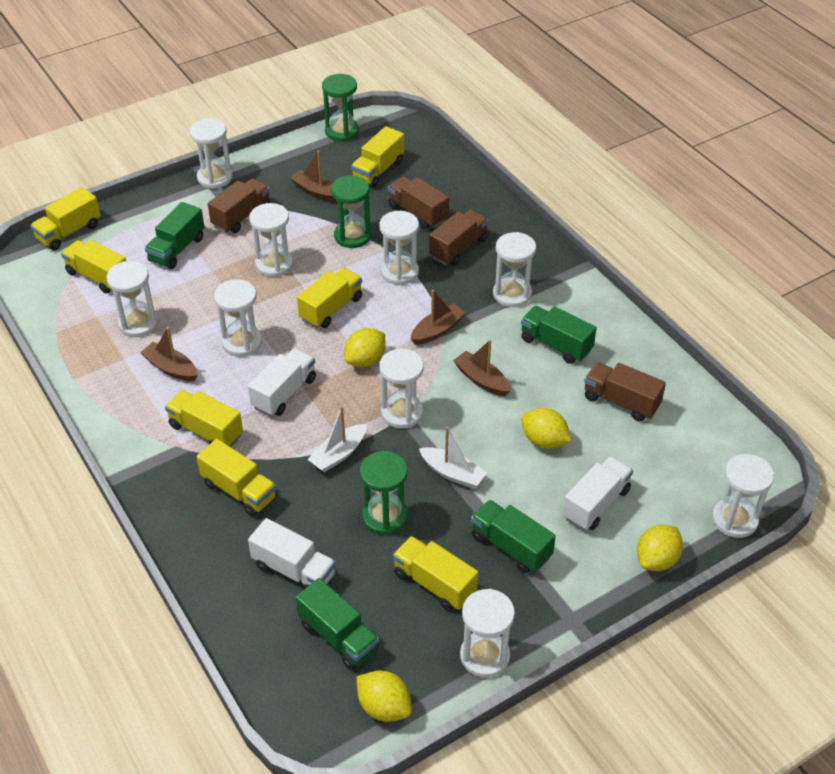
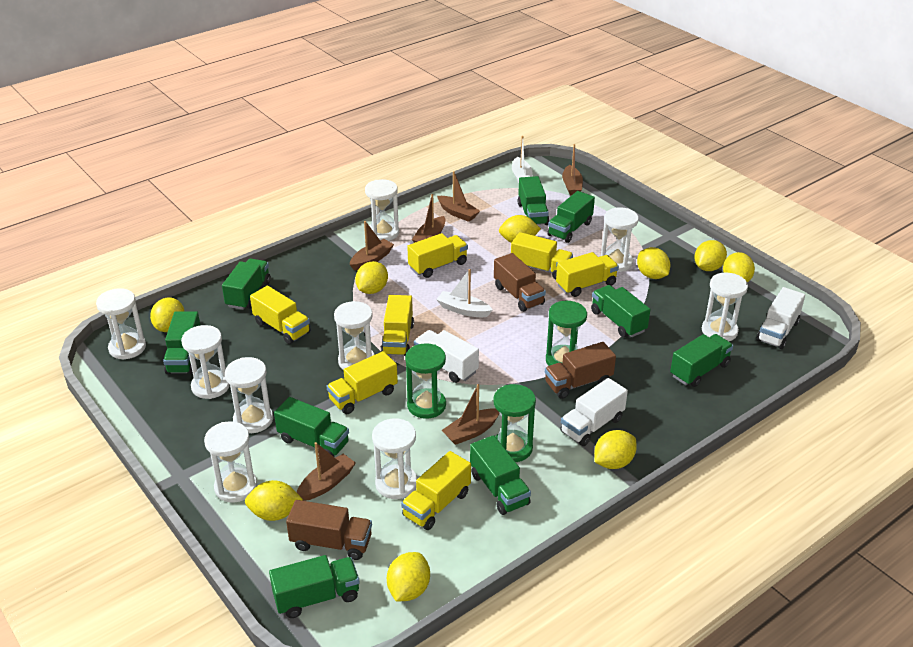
brown boat: [140,327,198,381] [290,150,337,202] [410,290,466,345] [453,340,511,396] = 4 -> [297,442,356,501] [350,221,394,271] [412,194,446,243] [437,171,480,222] [442,384,500,445] [562,144,583,195] = 6
brown truck: [208,178,270,233] [388,176,449,229] [429,210,489,266] [584,362,666,422] = 4 -> [286,500,372,560] [494,253,546,312] [545,342,616,399] = 3
green truck: [145,202,205,269] [296,578,379,670] [471,500,556,573] [521,306,597,364] = 4 -> [163,311,200,374] [222,258,271,310] [269,555,360,618] [274,397,349,457] [470,435,531,515] [518,176,549,225] [547,191,595,243] [591,285,650,337] [670,334,733,387] = 9
yellow lemon: [344,328,386,367] [357,670,412,722] [521,408,572,449] [637,525,683,571] = 4 -> [150,298,184,332] [245,480,303,521] [355,261,388,294] [387,552,430,602] [499,215,541,243] [594,430,637,469] [637,247,670,279] [694,240,727,271] [723,252,755,282] = 9

